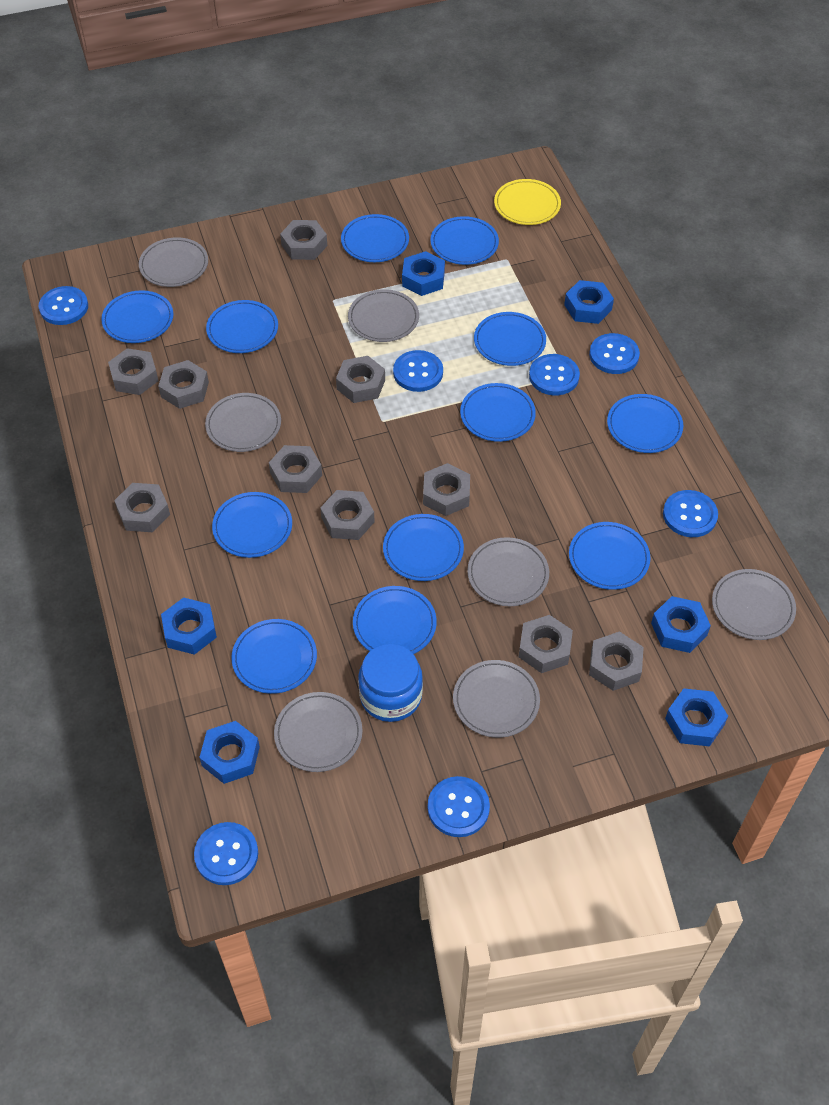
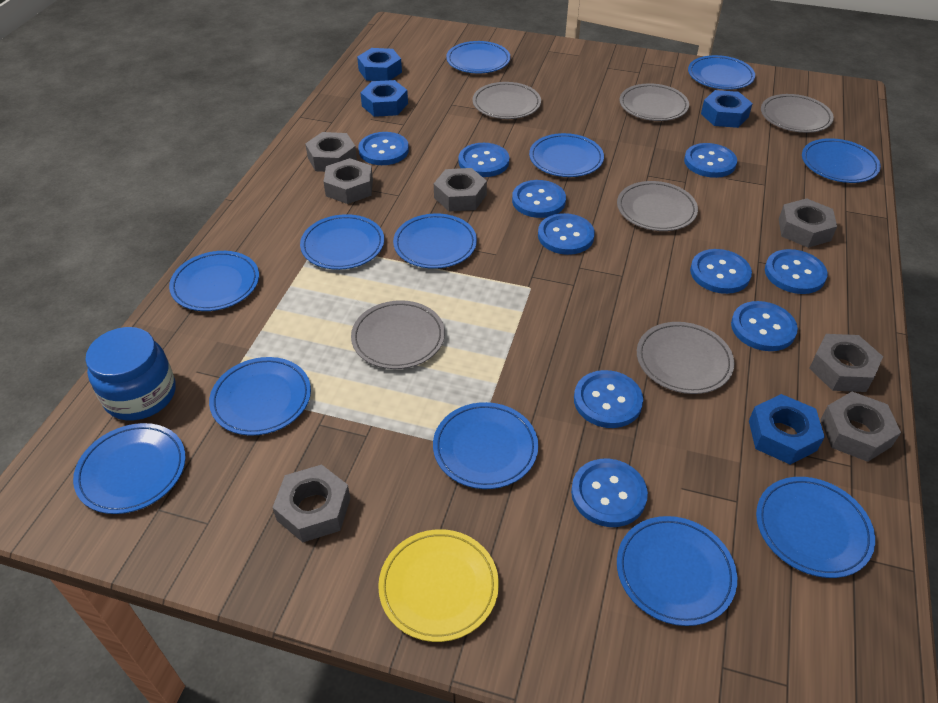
blue button: [39,286,88,325] [194,822,258,885] [393,350,443,392] [428,776,490,837] [529,354,580,395] [589,333,640,374] [663,490,718,537] = 7 -> [358,132,409,165] [458,143,509,177] [512,180,566,218] [538,213,595,255] [571,459,648,527] [574,370,643,428] [684,143,737,178] [690,249,752,294] [731,301,798,351] [765,249,828,294] = 10
blue nut: [161,597,217,655] [199,721,260,784] [402,251,445,296] [564,280,614,324] [651,596,711,653] [665,688,728,747] = 6 -> [357,48,402,81] [360,80,408,117] [701,90,753,128] [749,394,825,465] = 4
grey nut: [108,348,158,395] [114,483,170,532] [158,360,209,409] [269,445,322,493] [280,220,327,260] [320,490,375,540] [336,356,385,403] [423,463,470,516] [519,615,573,673] [589,631,644,691] = 10 -> [273,465,351,542] [305,132,357,172] [324,158,373,204] [434,168,487,212] [779,198,837,248] [809,334,883,392] [821,392,901,462] = 7
grey plate: [139,237,208,287] [205,393,281,452] [274,692,362,772] [348,289,419,342] [453,660,540,738] [467,537,549,606] [712,569,796,640] = 7 -> [351,300,445,369] [472,82,541,119] [617,181,698,231] [619,83,689,121] [637,322,734,394] [761,94,834,133] = 6

